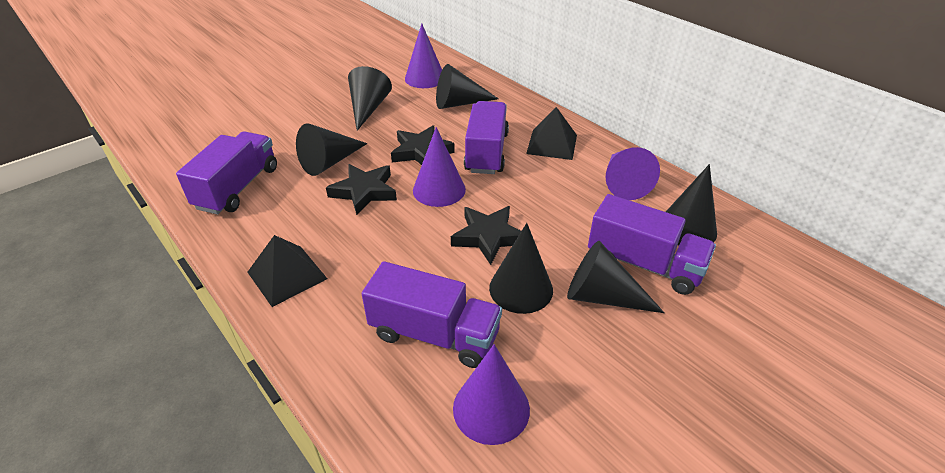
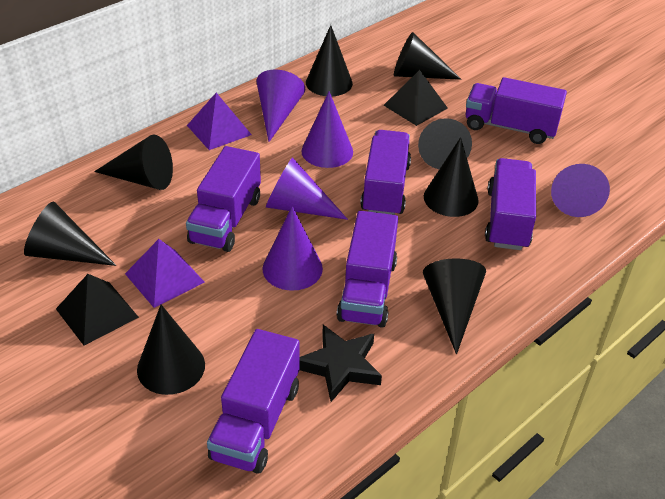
black cone: [296,123,368,176] [348,66,392,131] [436,64,499,109] [489,223,553,314] [567,241,665,313] [666,164,717,245] = 6 -> [24,201,116,266] [94,135,173,190] [137,305,205,395] [306,25,353,96] [394,32,462,80] [418,118,472,169] [423,258,486,354] [424,137,479,217] = 8
black star: [326,164,397,215] [391,125,455,165] [451,206,521,265] = 3 -> [299,325,382,402] = 1
purple cone: [405,24,442,88] [413,127,466,207] [453,344,530,445] [606,147,660,200] = 4 -> [256,69,305,142] [263,206,323,291] [266,157,348,220] [301,92,353,168] [551,164,610,217] = 5
purple pyramid: none = 0 -> [125,239,205,308] [187,93,252,150] = 2
purple truck: [176,131,277,214] [362,261,502,368] [464,101,509,174] [588,194,716,295] = 4 -> [186,146,261,252] [207,329,299,474] [337,211,398,328] [360,130,411,215] [466,77,567,144] [485,158,536,250] = 6

